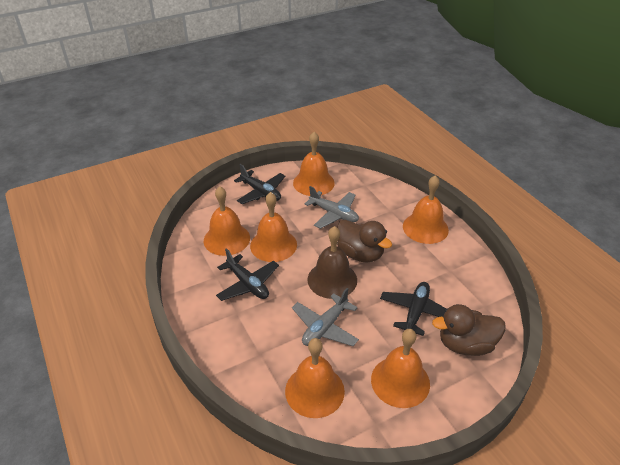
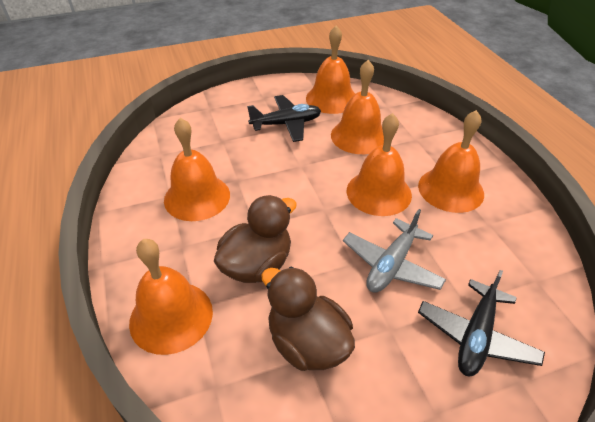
black plane: [216,248,279,301] [234,164,285,204] [380,282,446,336] = 3 -> [247,95,321,142] [418,270,545,376] = 2
brown bell: [307,226,357,299] = 1 -> none = 0
grey plane: [292,288,359,346] [305,186,359,229] = 2 -> [343,209,446,293] = 1

